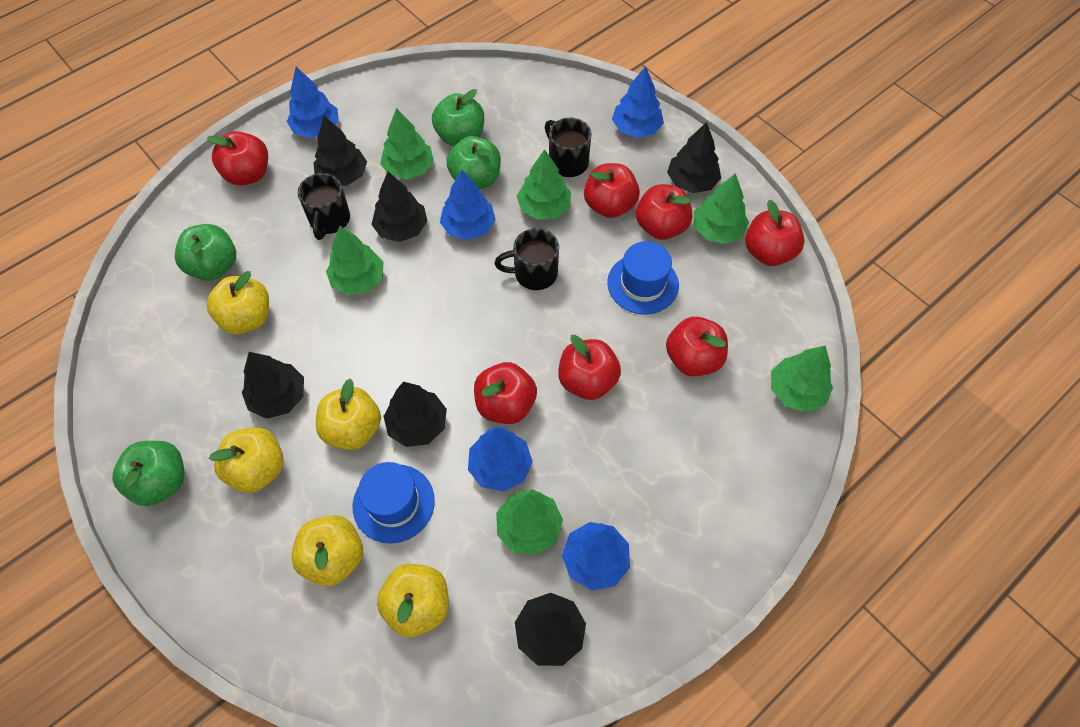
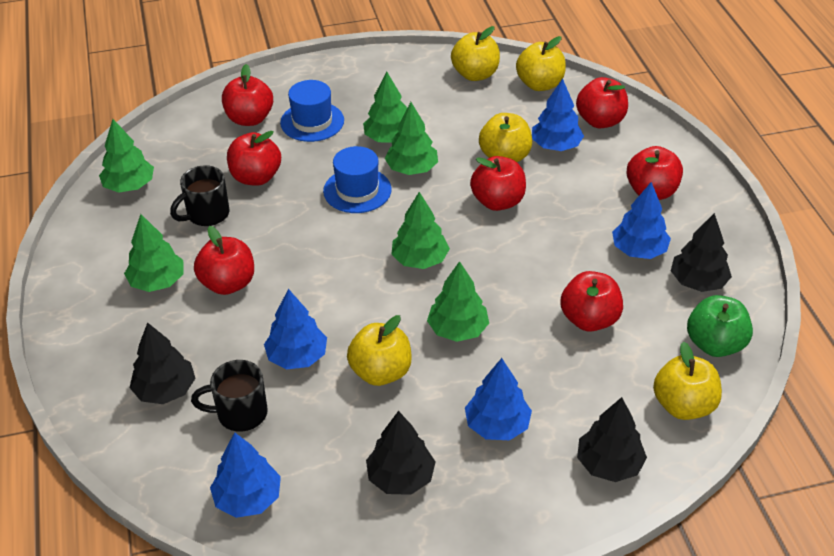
black mug: [298,173,350,240] [495,228,559,290] [545,118,591,177] = 3 -> [170,165,229,226] [191,360,268,432] = 2
black tree: [242,352,304,419] [314,116,367,186] [371,172,427,242] [383,382,447,447] [515,593,586,666] [667,122,721,193] = 6 -> [130,322,196,404] [366,411,436,495] [577,397,647,482] [671,213,732,292] = 4
green apple: [112,441,184,506] [175,224,236,281] [432,89,484,146] [446,136,501,189] = 4 -> [687,295,753,357] = 1

